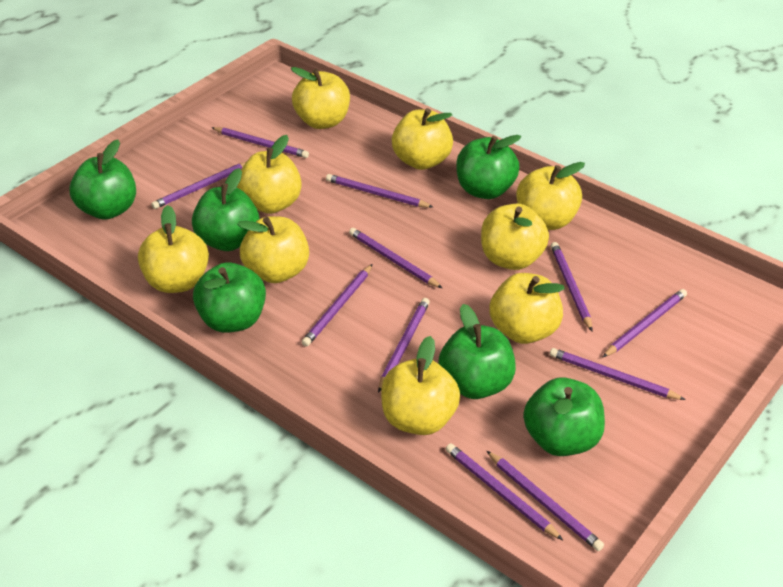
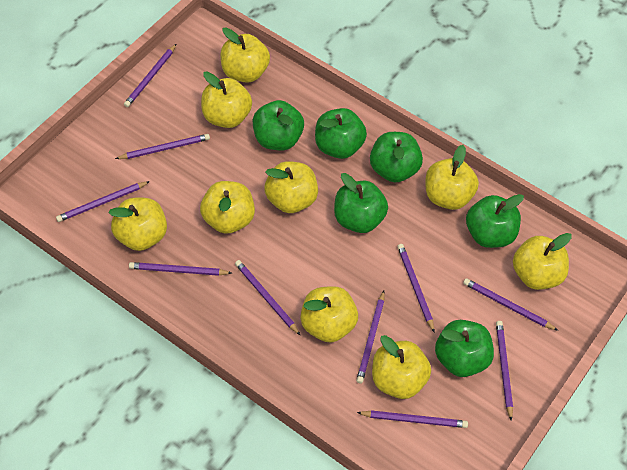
purple pencil: [151,162,246,209] [211,127,309,158] [302,264,373,347] [326,174,433,208] [349,228,442,288] [378,298,430,393] [446,443,563,540] [487,451,604,551] [550,348,686,400] [551,242,592,331] [603,289,687,357] = 11 -> [56,181,150,222] [115,134,210,159] [124,44,176,107] [129,262,231,276] [235,260,300,335] [356,291,385,384] [357,410,468,428] [397,244,435,333] [463,278,558,331] [496,321,513,421] = 10

